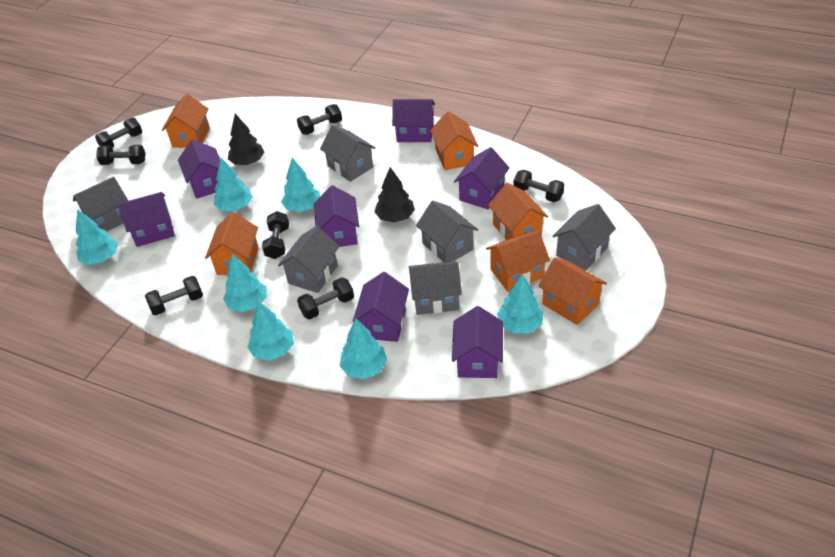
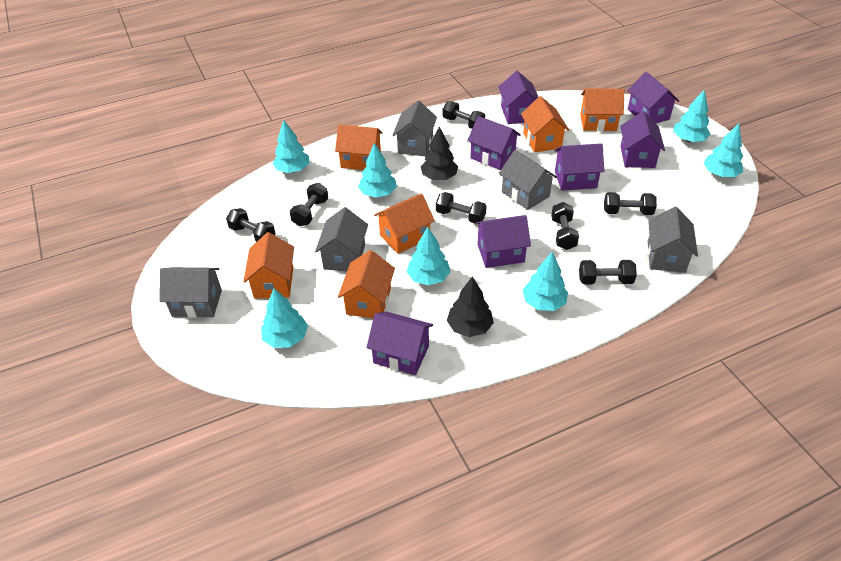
grey house: [73,177,128,232] [278,226,339,293] [320,125,375,182] [409,261,462,315] [416,201,478,262] [553,204,616,271] = 6 -> [160,267,222,318] [315,207,368,272] [393,101,437,156] [499,150,557,210] [648,207,698,273] = 5

